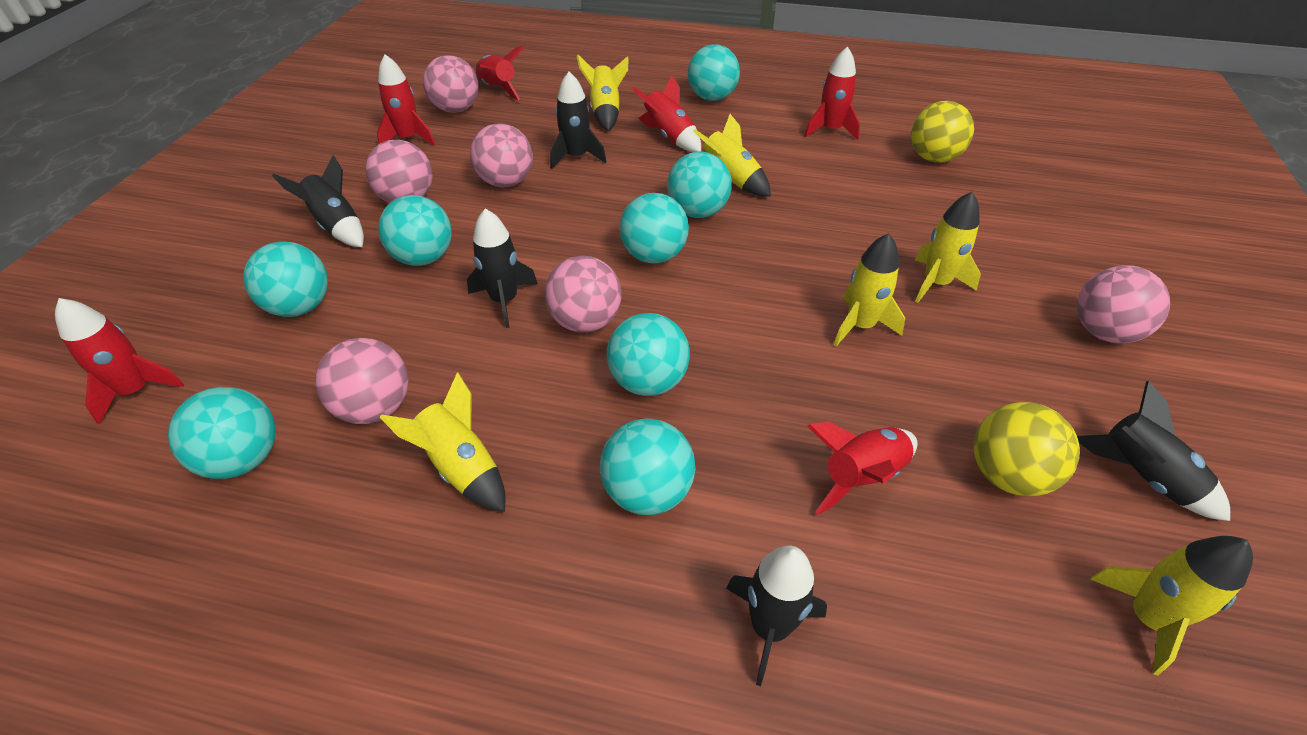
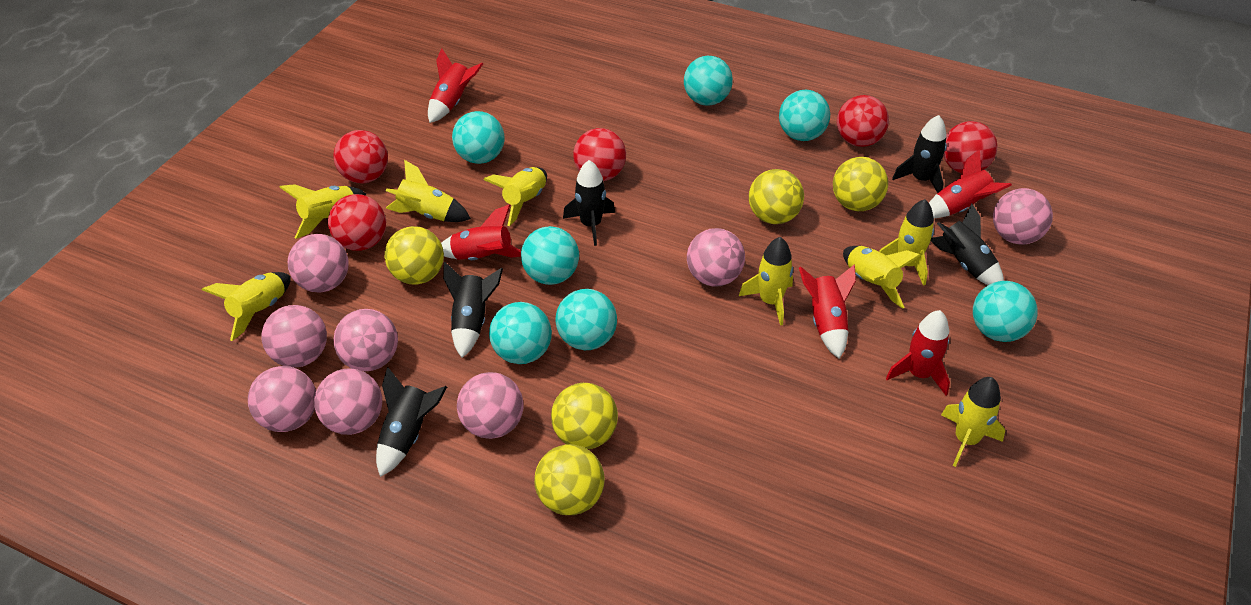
pink ball: [315,338,409,424] [365,140,433,203] [423,55,478,113] [470,124,533,187] [545,256,622,333] [1077,265,1170,343] = 6 -> [248,366,316,432] [262,305,327,368] [288,234,349,293] [314,368,382,435] [333,309,398,371] [457,372,524,439] [687,228,745,286] [993,188,1053,245] = 8
red ball: none = 0 -> [328,194,386,251] [333,130,388,184] [573,128,626,181] [837,95,889,147] [943,121,998,173] = 5
red rocket: [55,298,184,424] [377,54,435,145] [475,45,524,100] [632,75,701,152] [805,46,860,140] [807,422,918,515] = 6 -> [428,48,483,123] [441,204,521,260] [799,265,856,359] [886,310,950,396] [929,149,1012,218] = 5
turquoise ball: [168,387,276,479] [243,241,328,317] [378,195,452,266] [600,419,696,515] [607,313,690,396] [620,193,689,263] [667,152,732,218] [688,44,740,101] = 8 -> [452,111,504,164] [489,302,552,364] [521,226,579,285] [555,289,617,350] [684,56,733,106] [779,90,830,141] [973,281,1038,342] = 7
yellow ball: [911,101,974,163] [974,402,1080,496] = 2 -> [385,226,444,285] [534,444,605,515] [551,383,618,449] [749,169,804,224] [833,157,888,211] = 5
yellow rocket: [380,372,506,512] [577,55,629,131] [693,114,771,197] [834,233,905,346] [915,192,981,303] [1090,536,1253,676] = 6 -> [202,272,291,341] [280,184,366,239] [386,160,471,222] [483,167,547,226] [739,237,793,326] [843,246,921,309] [879,199,934,286] [941,377,1005,467] = 8

